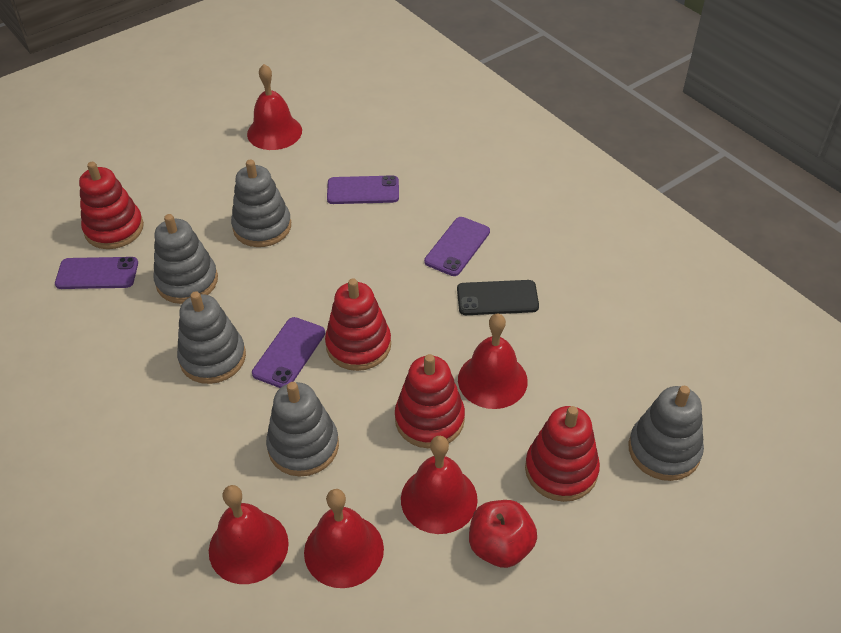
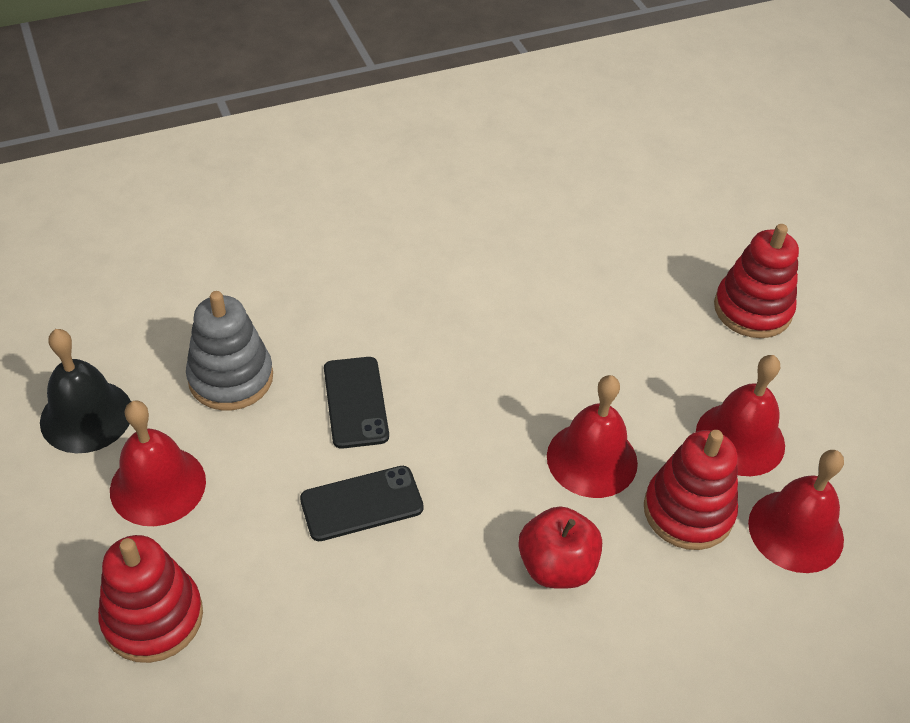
black bell: none = 0 -> [40,329,131,453] = 1
black phone: [457,280,539,315] = 1 -> [300,466,424,541] [324,357,389,449] = 2
grey stacking toy: [153,214,218,304] [177,291,246,384] [231,159,291,247] [266,382,339,477] [628,386,704,481] = 5 -> [186,291,273,410] = 1
purple phone: [55,257,138,289] [252,317,325,388] [327,175,399,204] [424,217,490,276] = 4 -> none = 0
red bell: [209,485,289,584] [247,64,302,150] [304,489,384,588] [401,436,478,534] [458,313,528,409] = 5 -> [110,401,206,526] [547,375,638,498] [696,355,785,476] [748,450,844,573] = 4
red stacking toy: [79,162,144,249] [325,279,391,371] [395,354,465,448] [525,406,600,502] = 4 -> [98,535,203,663] [644,430,738,550] [714,224,799,338] = 3

